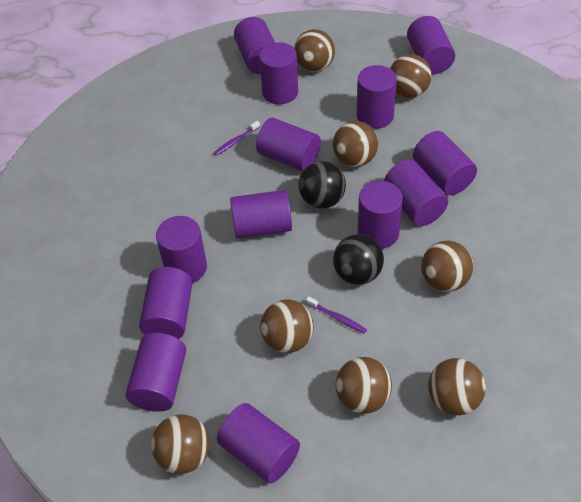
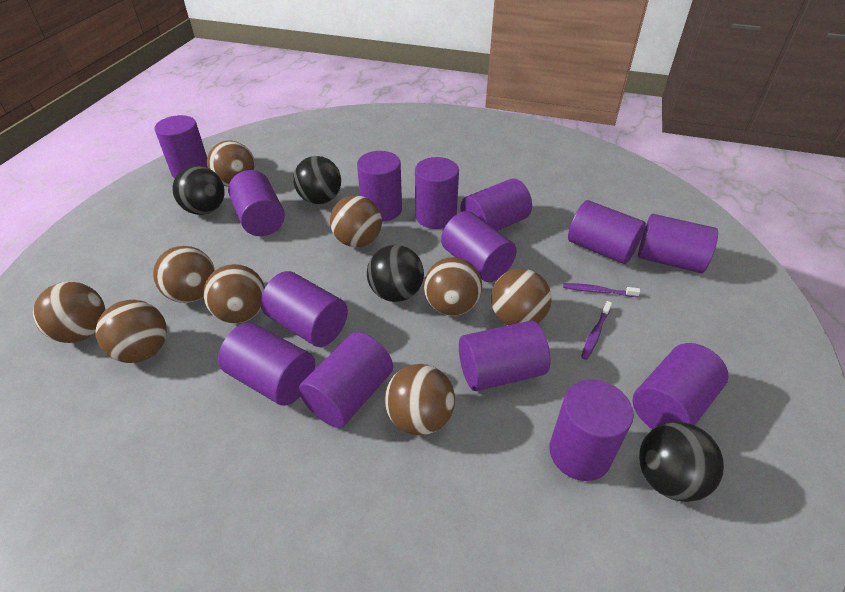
black ball: [299,161,346,209] [333,234,384,285] = 2 -> [173,166,225,215] [293,156,341,204] [367,245,424,302] [639,422,724,502] = 4
brown ball: [151,414,210,474] [260,300,314,353] [294,29,335,72] [333,121,378,167] [335,357,392,414] [390,54,432,98] [421,241,473,292] [428,358,486,415] = 8 -> [33,282,105,343] [96,300,167,363] [153,246,215,303] [203,264,265,323] [207,140,255,187] [330,195,382,247] [385,364,455,435] [424,257,482,316] [491,269,551,325] = 9
purple cylinder: [126,333,186,412] [139,267,193,339] [156,216,207,283] [217,403,300,484] [230,190,292,238] [234,17,275,74] [256,118,321,171] [259,42,298,104] [357,65,397,129] [358,181,403,249] [384,159,448,226] [407,16,455,74] [413,131,477,195] = 13 -> [155,115,208,178] [218,322,315,406] [228,170,285,236] [261,271,348,347] [299,332,393,428] [357,151,402,222] [415,157,459,229] [441,211,517,282] [459,320,551,391] [460,179,532,231] [550,380,634,481] [568,200,646,264] [633,343,728,429] [638,214,718,273] = 14

